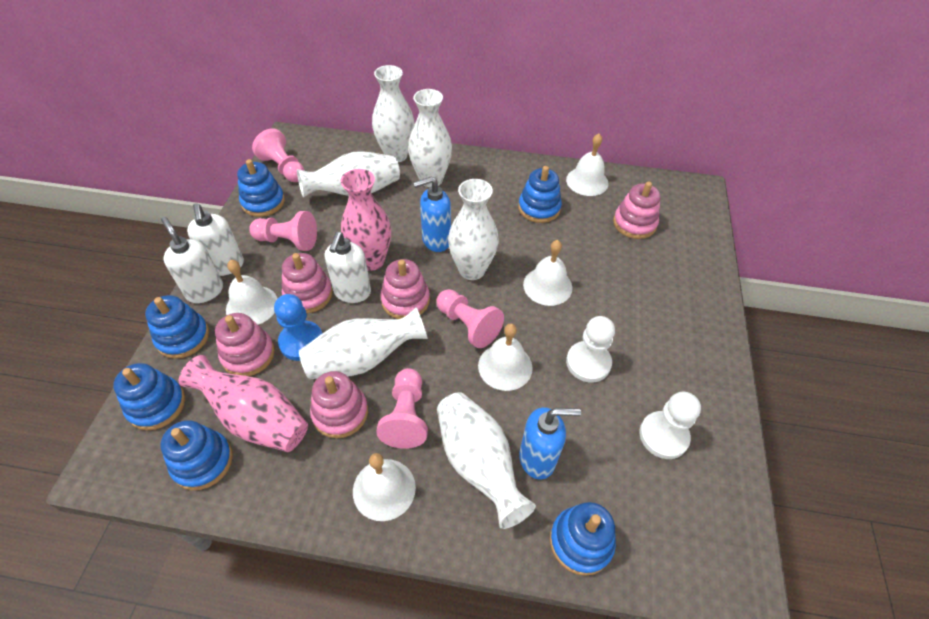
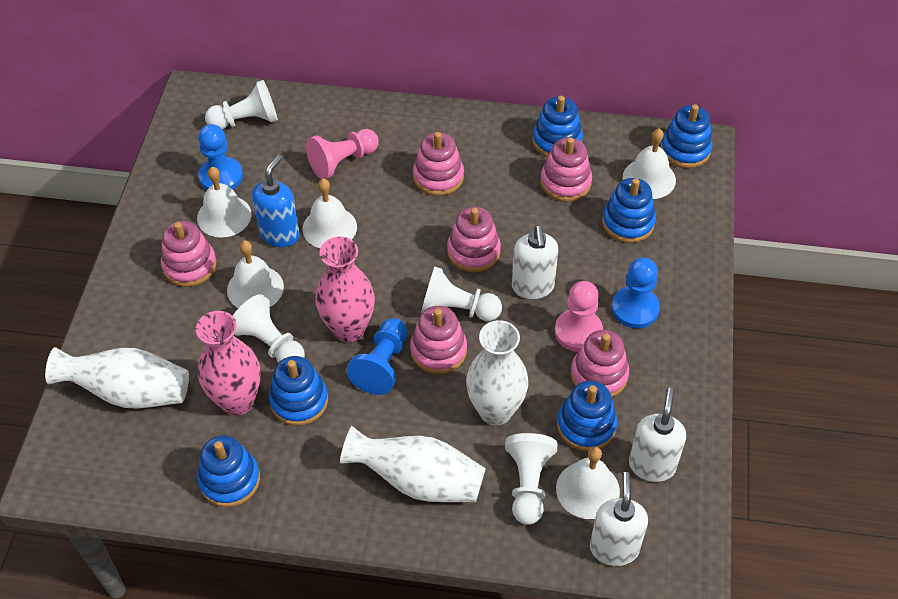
blue pawn: [274,294,322,361] = 1 -> [198,124,243,190] [347,318,407,395] [612,257,660,328] = 3
blue soap dispenser: [413,176,451,252] [519,407,581,480] = 2 -> [252,155,300,247] = 1
pink pawn: [249,211,317,251] [252,128,305,182] [376,368,428,449] [436,289,504,348] = 4 -> [306,129,379,179] [555,281,603,352] = 2
pink stacking toy: [215,313,275,376] [282,253,333,313] [310,371,368,438] [380,259,430,319] [613,182,661,239] = 5 -> [161,221,217,287] [410,306,467,374] [413,132,464,196] [447,207,501,272] [540,137,592,202] [571,330,629,397] = 6
white pawn: [566,316,615,382] [639,392,701,459] = 2 -> [205,80,278,129] [233,294,305,363] [421,267,502,321] [505,433,557,525] = 4
white vase: [297,151,400,197] [299,307,428,379] [372,65,415,162] [408,89,452,187] [437,392,536,529] [448,179,499,280] = 6 -> [45,347,189,409] [340,426,486,502] [466,320,528,425] = 3

